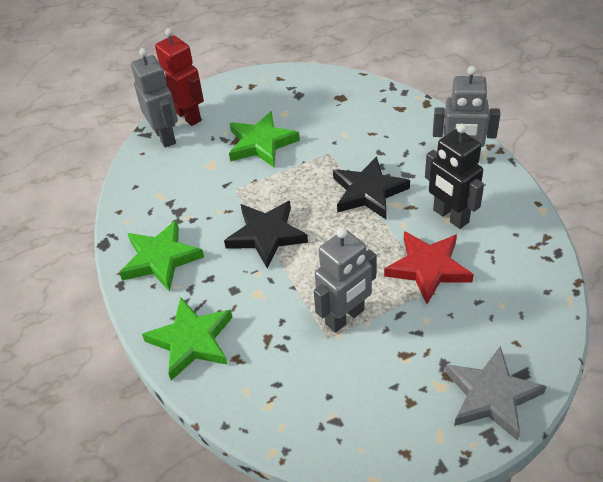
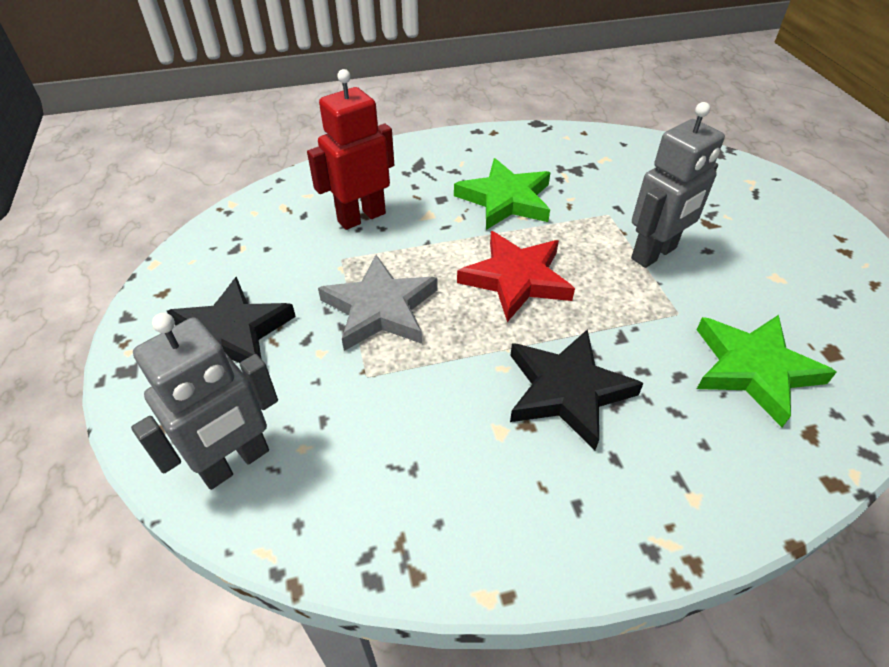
black robot: [425,123,484,229] = 1 -> none = 0
green star: [119,220,204,291] [142,297,233,380] [229,111,300,167] = 3 -> [454,158,550,230] [697,315,837,427] = 2
grey robot: [131,48,178,148] [314,228,377,333] [433,66,500,163] = 3 -> [131,313,278,490] [631,102,725,268] = 2

